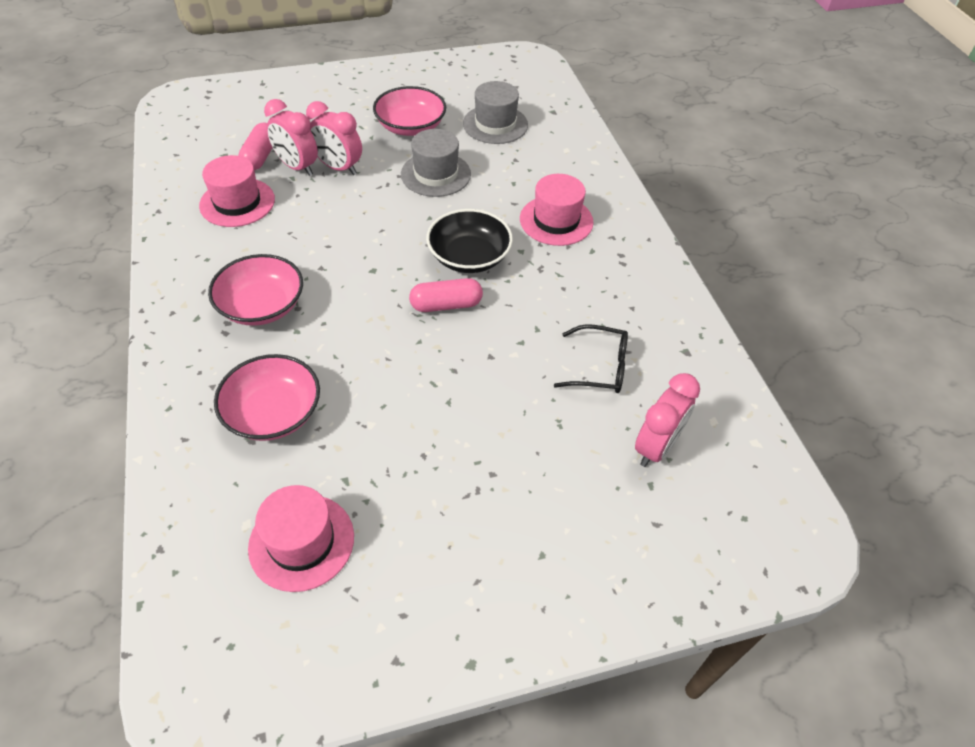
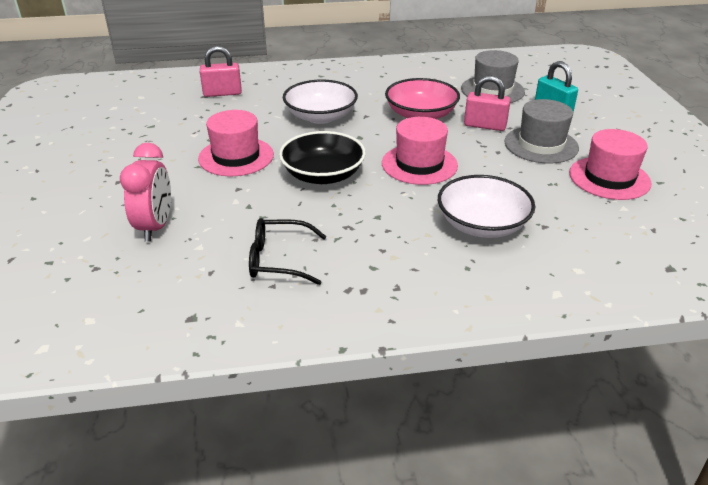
pink bowl: [208,254,303,326] [214,354,320,441] [373,86,446,136] = 3 -> [385,78,460,119] = 1
pink capsule: [238,123,273,170] [409,278,483,312] = 2 -> none = 0
pink clock: [264,99,318,176] [306,101,362,175] [635,373,700,467] = 3 -> [120,143,171,242] = 1
pink padlock: none = 0 -> [200,46,242,97] [464,75,511,131] = 2
turquoise padlock: none = 0 -> [535,61,578,112] = 1
white bowl: none = 0 -> [283,80,358,124] [438,175,535,238] = 2

